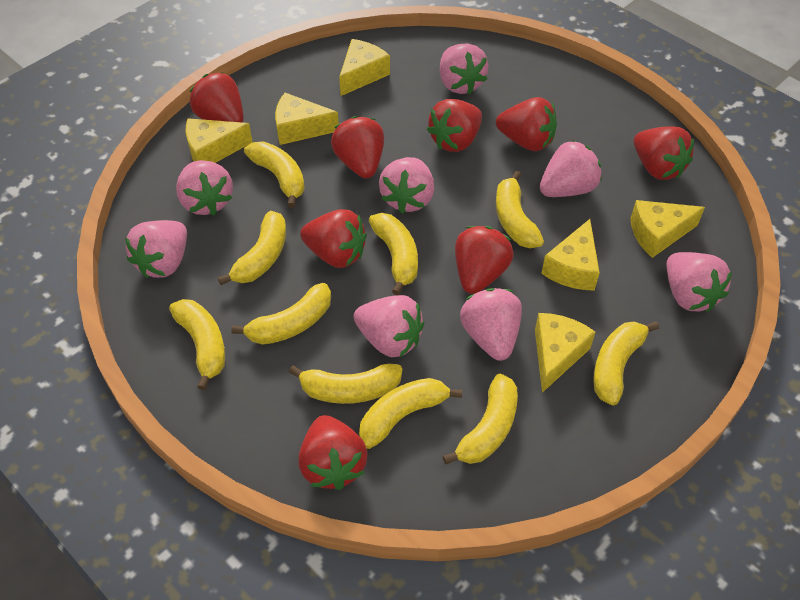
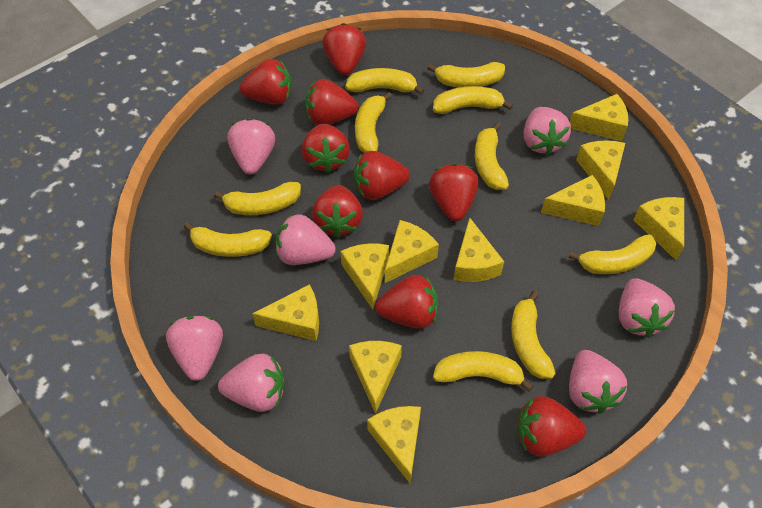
pink strawberry: [125,220,187,278] [176,160,233,215] [354,295,424,357] [379,157,434,214] [440,43,489,94] [460,288,522,361] [540,140,602,197] [666,252,732,312] = 8 -> [166,315,223,381] [218,354,284,412] [227,118,275,175] [276,214,336,265] [524,107,571,155] [569,350,627,414] [619,278,675,338] = 7
red strawberry: [190,72,244,123] [298,415,368,490] [300,209,367,268] [331,116,384,178] [427,99,482,152] [455,226,514,294] [496,97,557,151] [634,126,694,180] = 8 -> [240,59,292,105] [302,124,350,173] [305,79,359,125] [312,185,363,238] [323,23,366,75] [354,151,410,200] [375,275,438,329] [429,164,478,221] [517,396,586,457] = 9
yellow cheese: [186,118,253,163] [275,93,339,145] [339,39,390,96] [535,313,595,393] [541,219,600,291] [630,200,705,258] = 6 -> [252,284,319,341] [340,243,389,309] [349,341,402,414] [367,406,421,483] [385,220,439,283] [454,217,504,282] [541,175,605,226] [570,94,628,141] [576,140,625,200] [633,197,684,260] = 10

